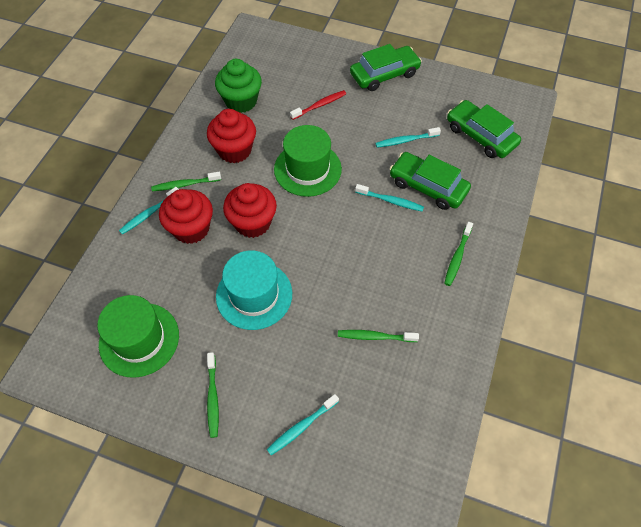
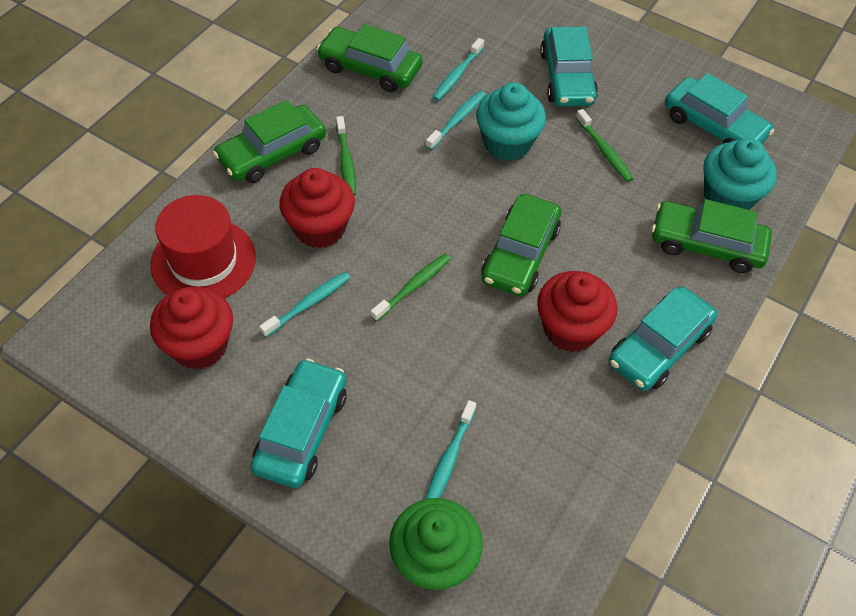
green car: [350,44,422,91] [390,152,471,210] [447,100,521,158] = 3 -> [213,100,326,183] [317,24,423,92] [481,194,561,296] [652,199,772,273] = 4
green hat: [97,295,179,378] [274,125,342,197] = 2 -> none = 0
green toothbrush: [151,172,221,191] [207,352,219,438] [338,330,419,342] [444,222,473,286] = 4 -> [336,116,356,196] [371,254,451,322] [576,109,633,182] = 3
red hat: none = 0 -> [150,195,256,298] = 1
red toothbrush: [290,90,346,120] = 1 -> none = 0
turquoise car: none = 0 -> [250,358,347,488] [540,27,598,106] [609,287,718,391] [665,73,774,144] = 4
turquoise cupcake: none = 0 -> [476,83,546,161] [703,138,777,210] = 2
turquoise hat: [216,250,292,330] = 1 -> none = 0

